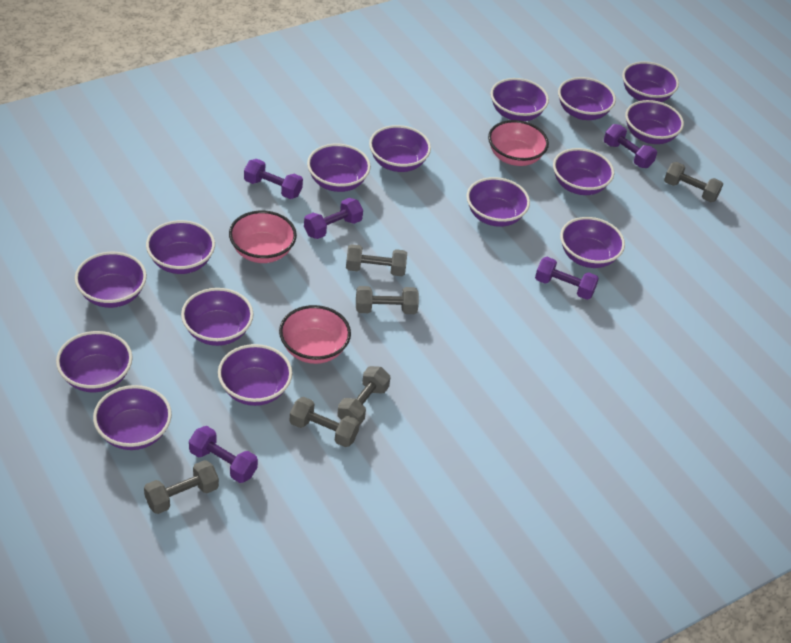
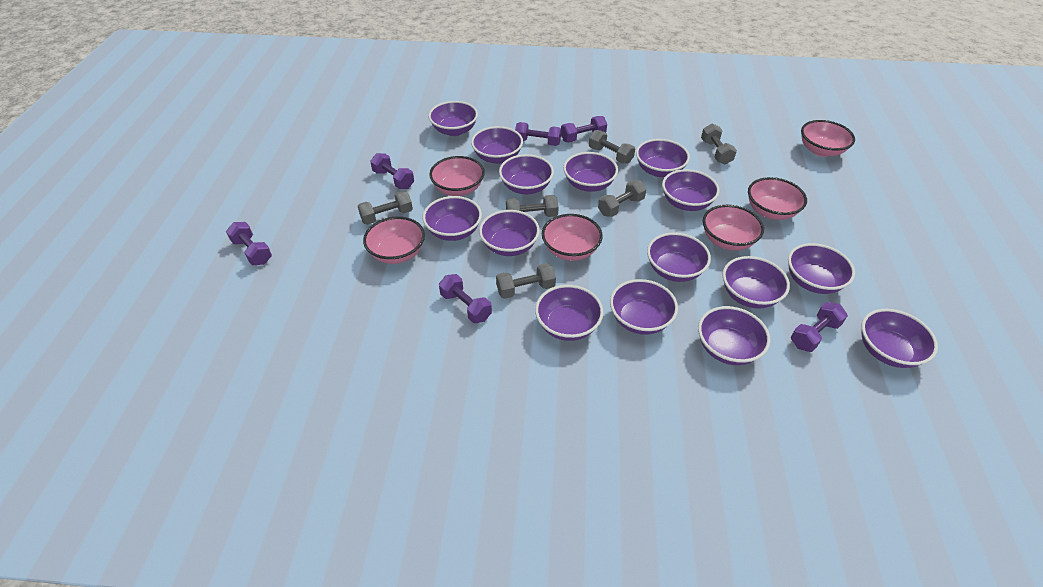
pink bowl: [229,210,297,263] [279,305,351,364] [488,120,549,166] = 3 -> [363,217,425,264] [429,156,485,196] [542,214,603,261] [703,205,764,251] [748,177,807,220] [801,120,855,157] = 6
purple dumbbell: [189,426,258,483] [244,159,303,199] [304,198,363,239] [535,257,599,300] [604,124,657,168] = 5 -> [226,222,272,265] [370,153,414,189] [439,274,492,323] [515,122,561,146] [561,116,607,142] [791,302,848,352] = 6

